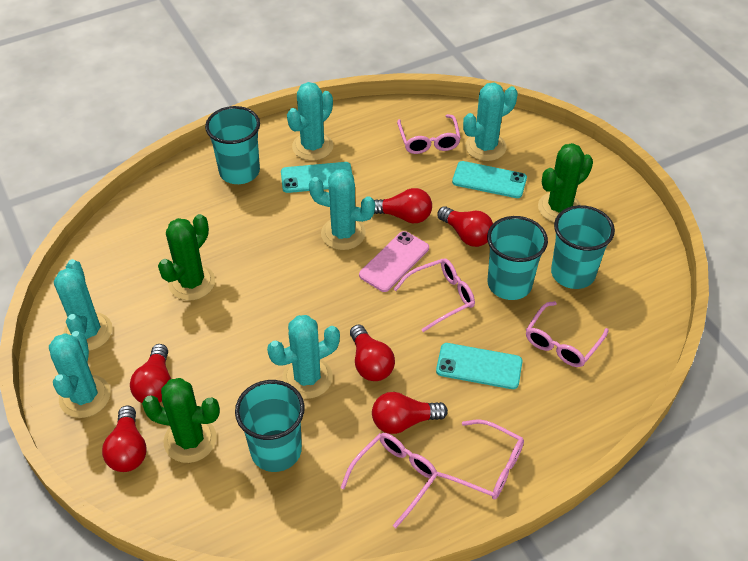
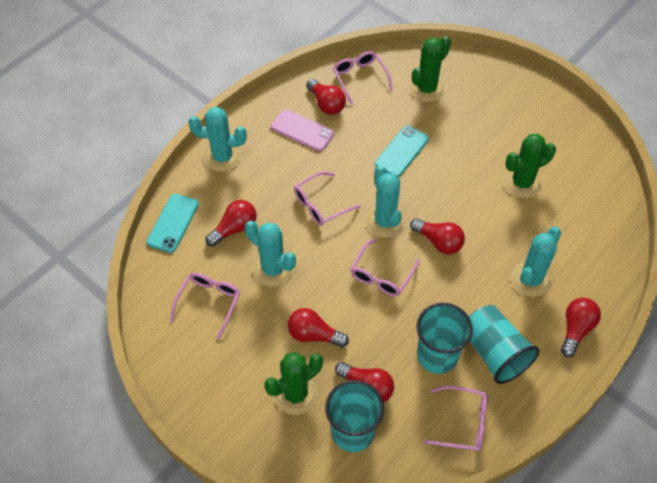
turquoise cactus: [49,331,111,418] [54,259,113,351] [267,315,340,399] [287,82,333,161] [309,169,375,250] [463,83,518,161] = 6 -> [188,107,247,172] [245,221,296,287] [366,165,405,238] [511,227,561,297] = 4
turquoise cup: [205,106,260,184] [235,380,305,472] [487,216,548,300] [551,205,615,289] = 4 -> [325,380,384,452] [416,303,473,374] [469,305,539,384] = 3
turquoise phone: [281,162,352,193] [436,343,523,389] [452,161,527,198] = 3 -> [146,194,199,253] [375,125,429,178] = 2

